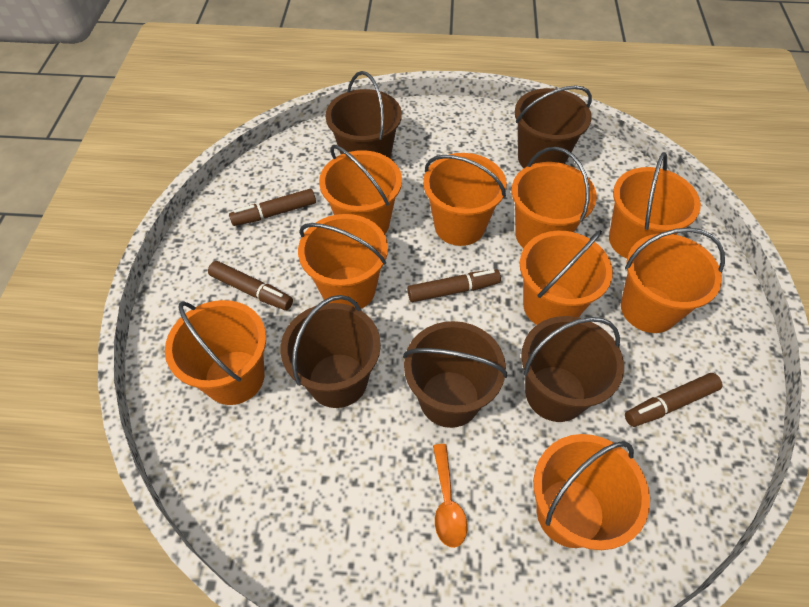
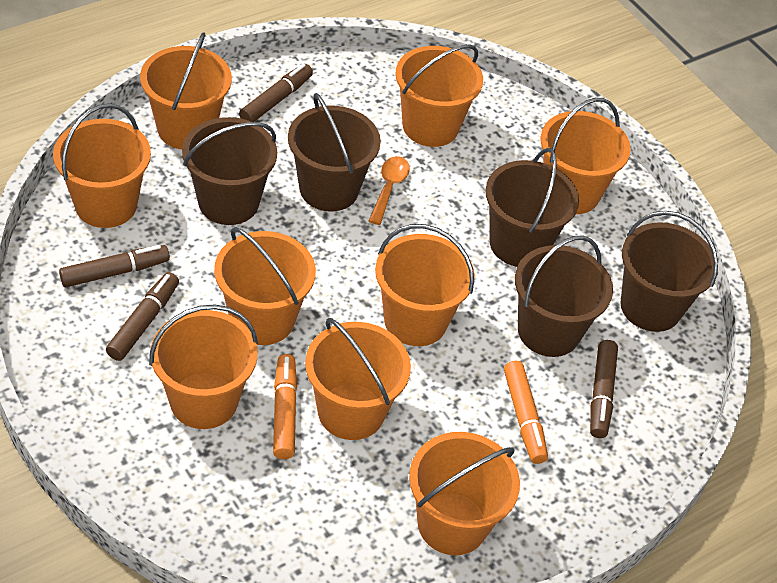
orange marker: none = 0 -> [273,354,297,459] [504,361,548,464] = 2

